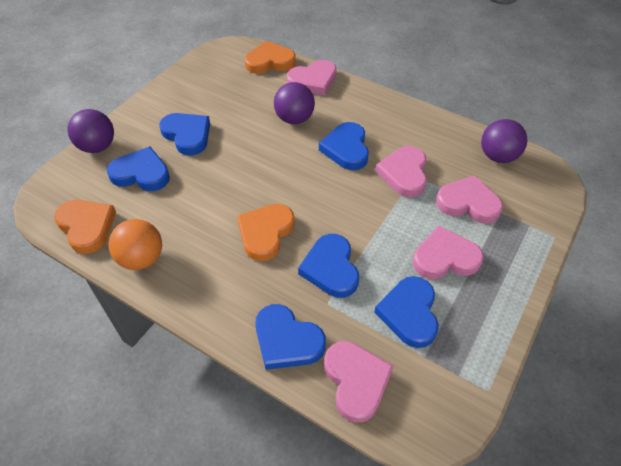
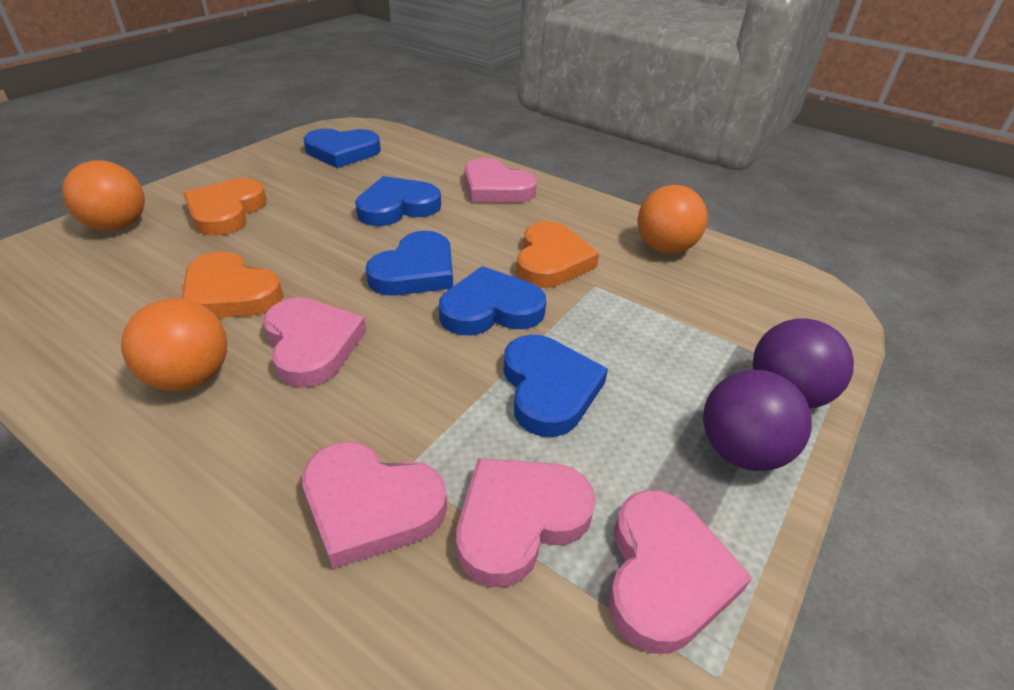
blue heart: [107,147,170,191] [159,113,210,156] [255,304,326,370] [298,234,359,298] [319,122,369,170] [374,276,439,348] = 6 -> [304,129,381,168] [355,176,441,226] [366,231,453,296] [439,266,546,335] [503,335,608,437] = 5
orange ball: [108,219,162,270] = 1 -> [62,160,145,231] [121,298,227,391] [638,185,707,254] = 3
purple ball: [67,109,114,153] [274,82,315,124] [481,119,527,163] = 3 -> [703,370,812,471] [753,318,854,409] = 2

